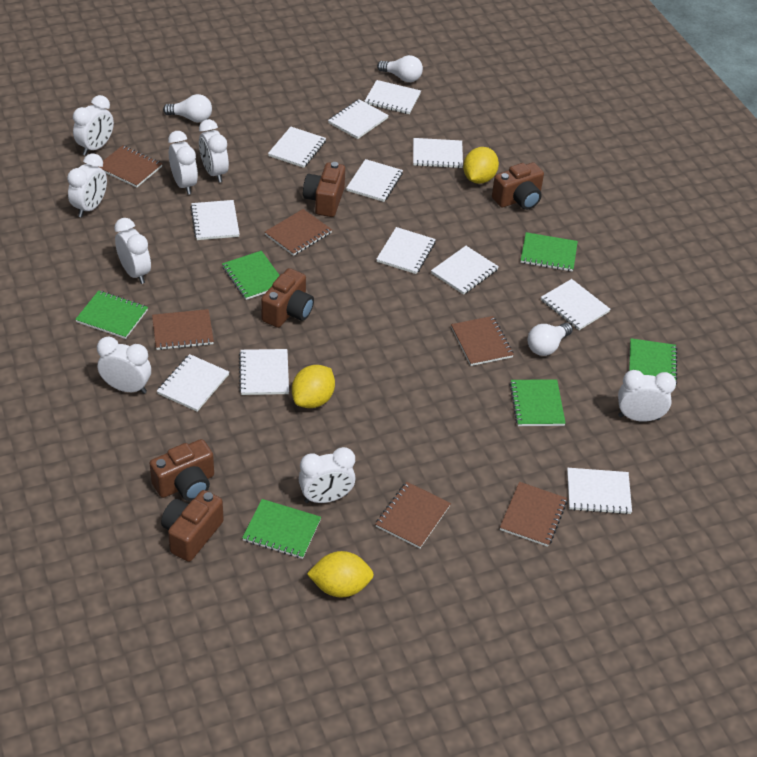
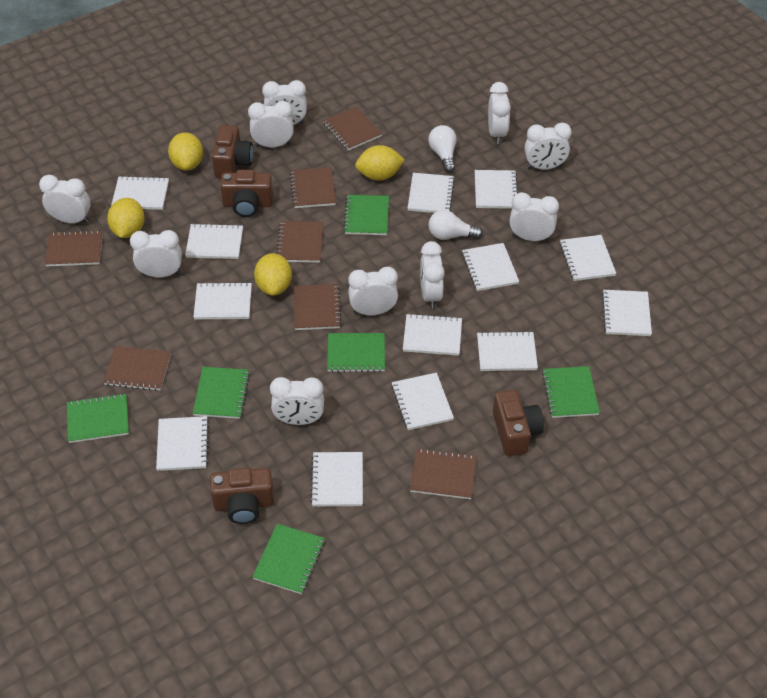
brown camera: [150,439,214,501] [161,490,224,562] [261,268,314,328] [303,162,345,217] [492,162,544,210] = 5 -> [210,468,274,524] [212,125,253,178] [220,170,273,217] [493,390,544,456] = 4
brown notebook: [100,145,162,187] [152,309,214,350] [265,209,332,256] [376,482,451,549] [451,316,514,366] [500,482,567,547] = 6 -> [45,230,103,266] [103,346,171,391] [276,221,323,263] [290,167,336,208] [294,284,342,330] [323,107,382,150] [410,448,477,499] = 7
white clock: [67,153,107,217] [73,95,114,156] [97,337,151,394] [114,218,151,284] [168,131,198,195] [199,119,229,183] [299,447,356,503] [618,370,676,422] = 8 -> [39,175,91,224] [130,230,182,277] [248,101,294,147] [262,80,307,125] [270,377,324,425] [348,267,398,315] [420,241,445,309] [488,82,511,144] [509,192,559,241] [524,123,572,170] = 10
white light bulb: [163,94,212,123] [377,55,423,82] [528,323,573,356] = 3 -> [428,125,456,173] [428,210,483,240] = 2
white notebook: [157,354,229,412] [190,200,240,240] [239,349,289,395] [268,127,326,168] [328,99,389,139] [346,159,403,202] [365,80,421,114] [377,227,436,274] [413,138,463,168] [431,246,499,295] [541,279,611,330] [567,468,632,514] = 12 -> [111,176,169,210] [156,416,209,471] [185,223,243,259] [193,282,252,319] [310,452,363,507] [391,372,454,430] [403,313,462,356] [408,173,455,213] [462,243,519,291] [475,170,518,209] [477,331,538,371] [560,235,616,281] [602,290,652,336] = 13
yellow lemon: [292,365,335,408] [307,551,374,598] [463,147,499,184] = 3 -> [107,198,145,238] [168,132,203,170] [254,253,292,296] [355,145,405,180] = 4

